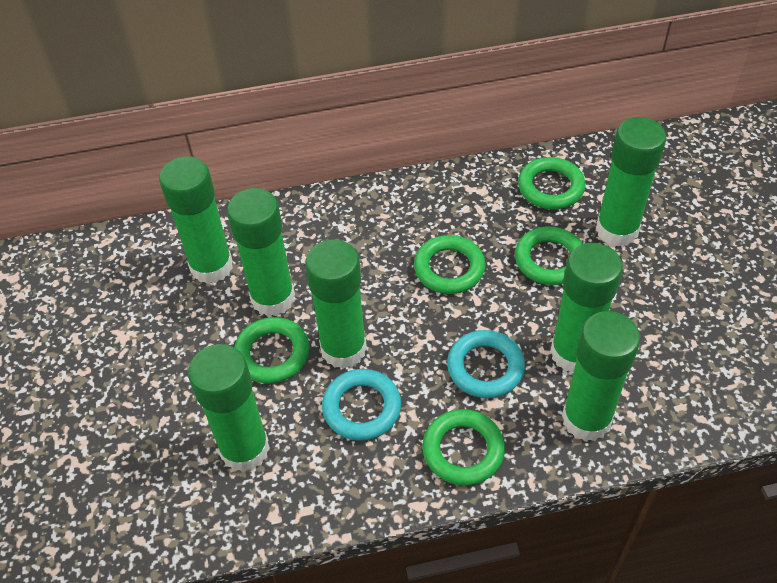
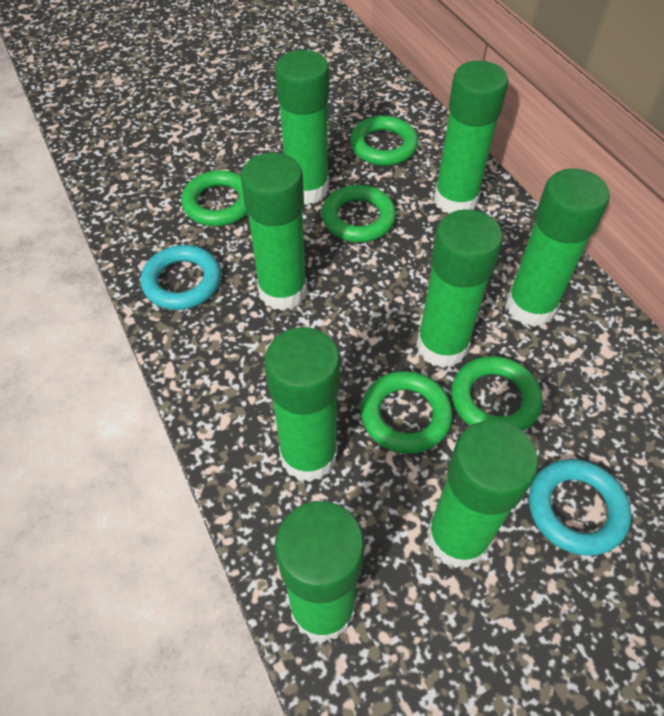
green glue stick: [159,156,233,284] [188,344,270,472] [227,188,295,316] [305,239,367,369] [550,243,623,373] [562,311,640,441] [596,117,667,247] = 7 -> [241,153,307,311] [265,327,340,482] [275,50,329,205] [275,501,365,642] [416,209,503,368] [427,420,538,568] [434,61,508,213] [506,168,610,327] = 8

